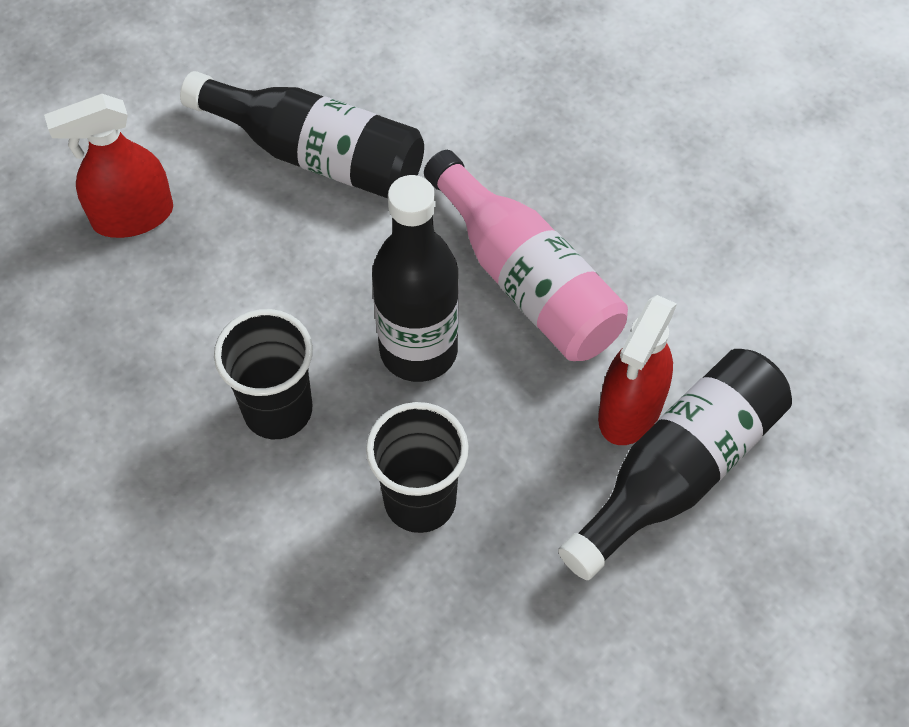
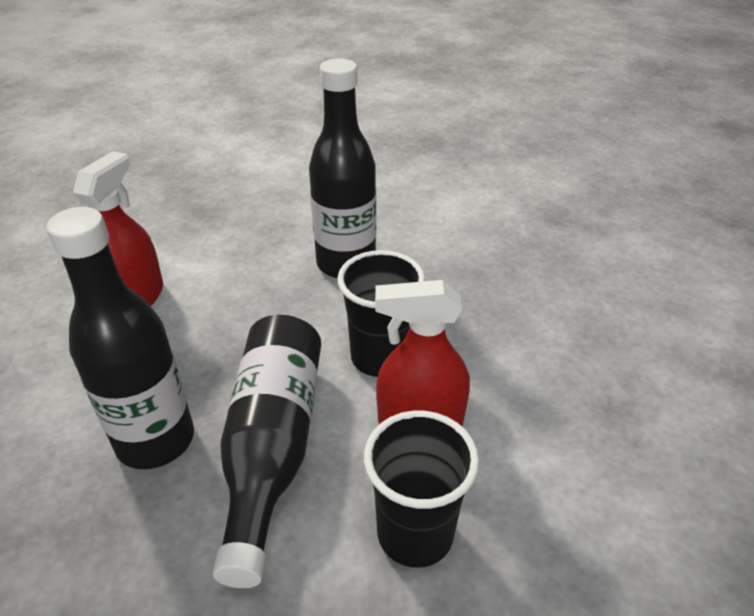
pink bottle: [424,150,628,361] = 1 -> none = 0

